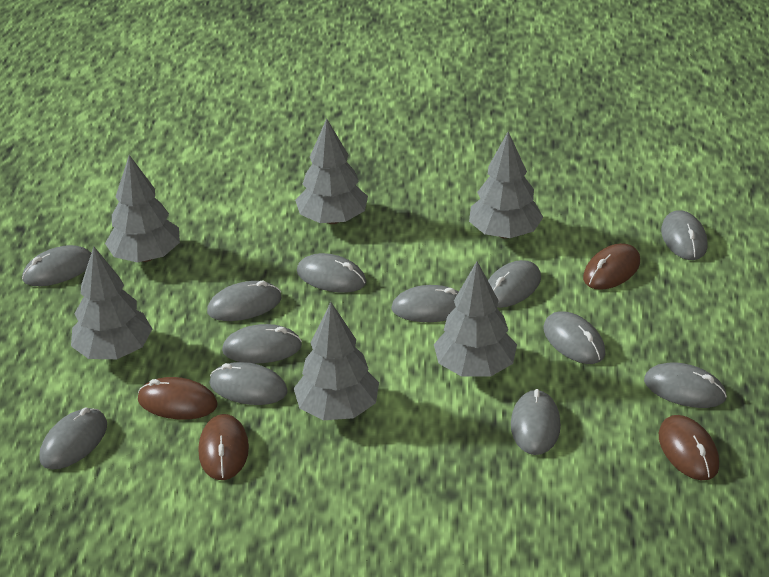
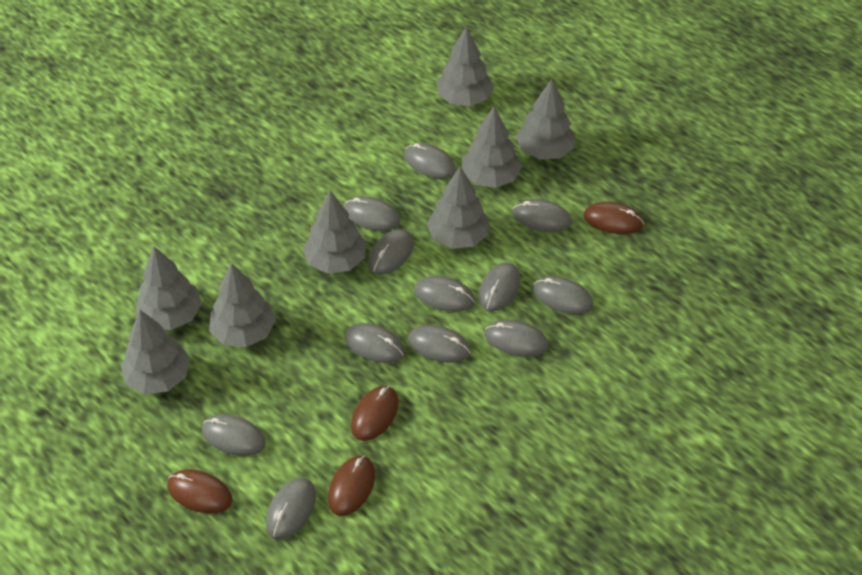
grey tree: [71,247,152,359] [105,155,180,263] [294,302,379,420] [295,119,368,224] [434,262,517,376] [469,131,543,238] = 6 -> [121,310,190,394] [135,247,202,330] [209,263,276,347] [303,191,366,274] [427,166,489,249] [437,26,494,106] [462,106,522,188] [516,79,575,160] = 8

